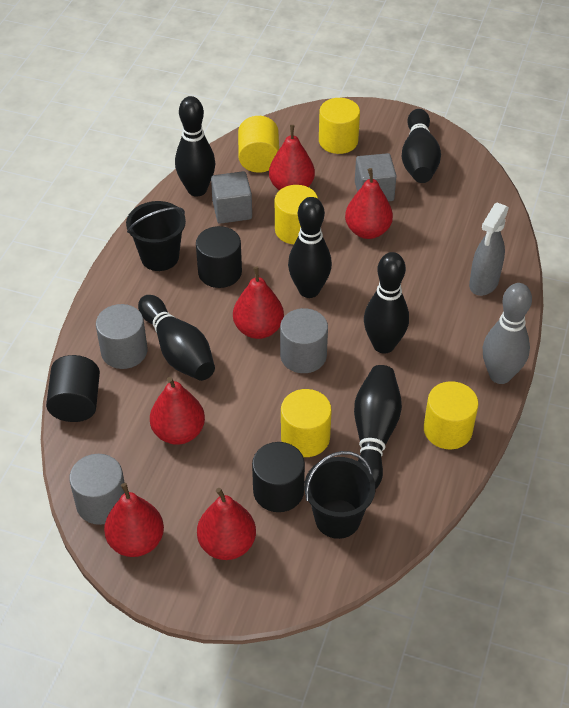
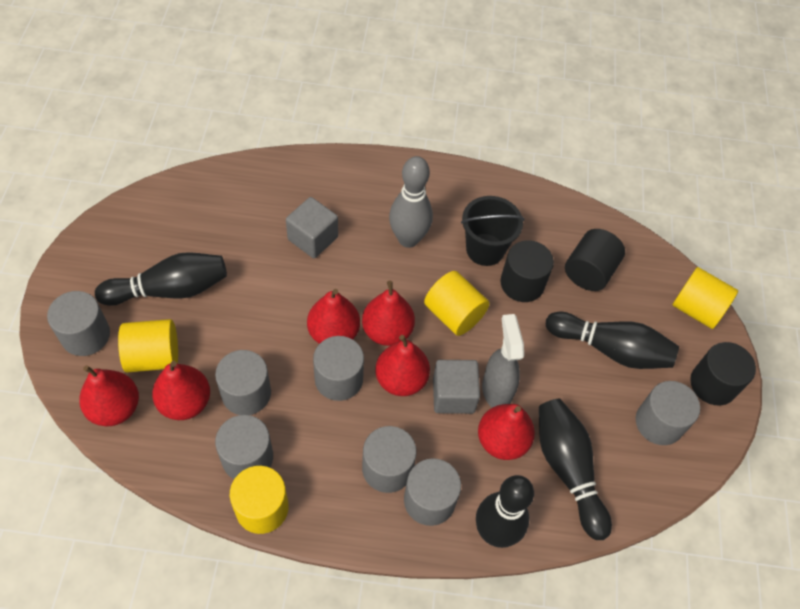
black bowling pin: [138,295,215,381] [175,96,215,197] [288,197,332,298] [354,365,402,490] [364,252,409,354] [402,109,441,183] = 6 -> [95,252,227,306] [476,475,534,548] [539,398,612,540] [546,312,679,369] = 4
black bucket: [126,201,186,271] [304,451,376,539] = 2 -> [461,196,525,266] = 1
grey cylinder: [69,454,125,525] [96,304,147,369] [280,308,328,373] = 3 -> [47,291,110,356] [215,350,271,415] [215,415,273,479] [313,336,364,401] [362,426,417,493] [404,458,461,526] [636,381,700,445] = 7
yellow cylinder: [238,116,279,173] [275,185,318,244] [281,389,332,457] [319,98,360,154] [424,381,479,449] = 5 -> [118,319,178,373] [230,466,289,534] [424,271,489,336] [672,267,738,329] = 4

